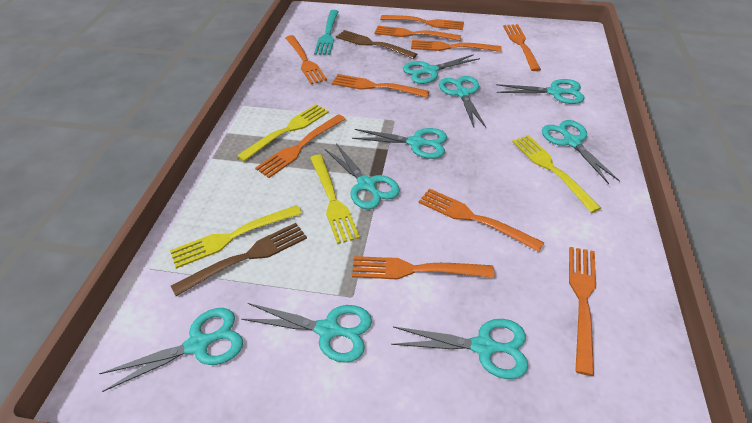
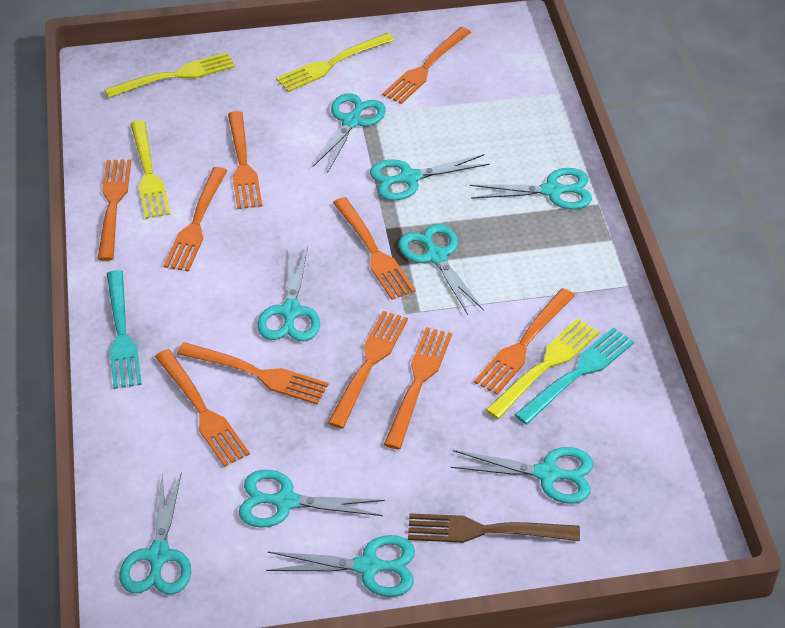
brown fork: [171,223,307,296] [336,30,417,59] = 2 -> [408,513,580,543] = 1
turquoise fork: [314,10,339,55] = 1 -> [107,270,142,389] [515,327,634,425] = 2

